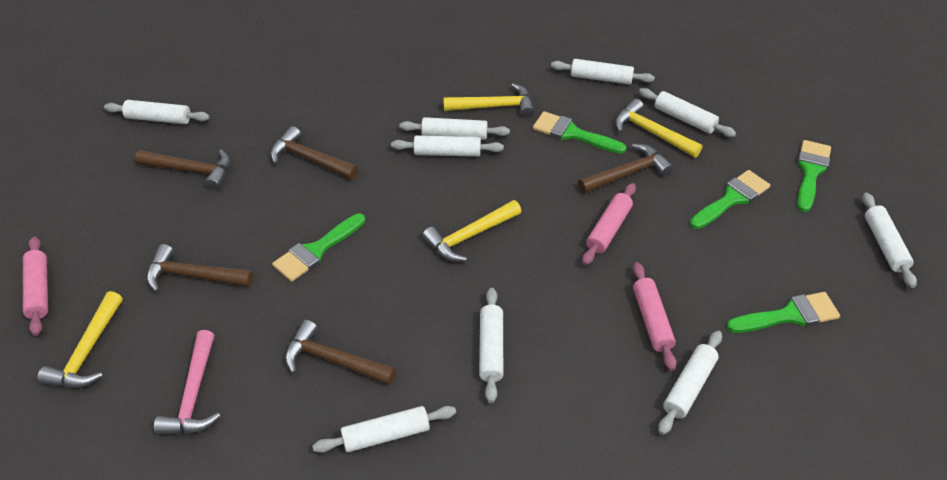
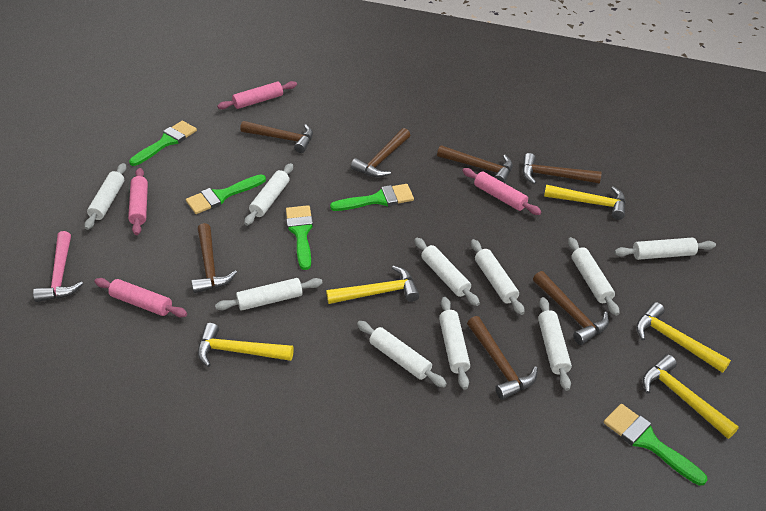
brown hammer: [135,149,230,190] [147,244,253,292] [270,126,359,180] [285,320,396,385] [578,144,674,194] = 5 -> [191,223,237,293] [240,121,313,153] [351,128,410,177] [437,145,513,183] [467,316,538,400] [522,153,602,184] [533,271,609,345] = 7
pink rolling pin: [23,236,48,336] [582,183,636,265] [633,262,677,371] = 3 -> [94,278,187,317] [128,168,148,235] [217,81,297,109] [462,168,542,215] = 4
white rolling pin: [104,100,210,124] [312,406,456,453] [391,135,504,157] [399,117,510,140] [479,288,503,403] [551,59,655,85] [639,88,736,137] [658,330,722,435] [862,193,917,288] = 9 -> [84,163,126,230] [215,278,323,311] [244,163,293,226] [357,321,447,387] [414,238,480,306] [439,297,470,390] [471,239,525,315] [538,297,572,391] [568,237,619,316] [614,238,716,260] = 10
yellow hammer: [38,291,123,387] [422,200,521,262] [443,83,534,118] [615,99,702,158] = 4 -> [198,323,294,367] [326,266,419,304] [544,185,626,220] [636,302,731,373] [643,354,739,439] = 5

